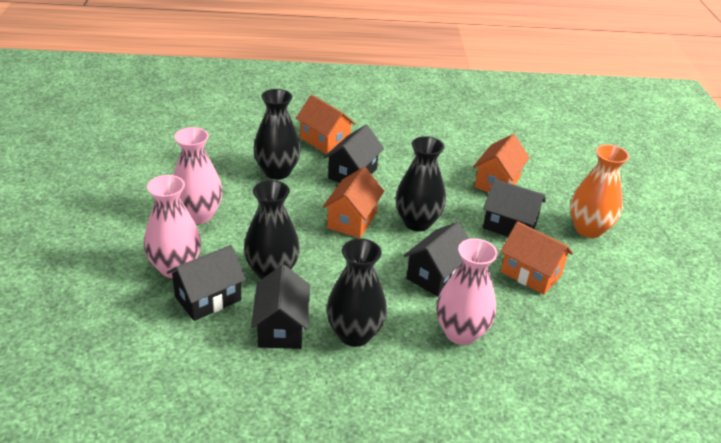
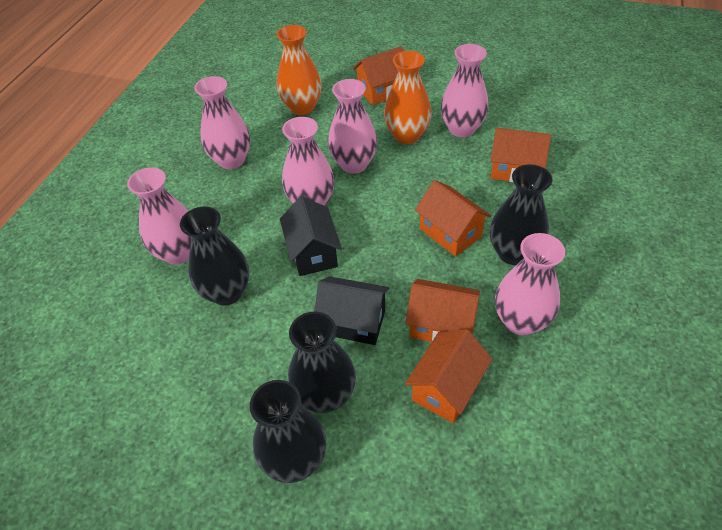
black house: [167,245,246,321] [251,265,310,349] [324,125,384,183] [403,222,469,297] [483,179,546,237] = 5 -> [280,196,342,276] [314,276,390,345] = 2
orange house: [296,95,356,155] [322,167,384,238] [473,134,530,192] [500,221,573,295] = 4 -> [353,46,404,105] [405,279,480,342] [405,329,492,423] [415,180,491,256] [490,128,551,182] = 5
orange vase: [570,145,629,238] = 1 -> [277,25,322,115] [384,51,432,144] = 2
pink vase: [144,175,201,278] [173,127,223,224] [436,238,498,345] = 3 -> [127,167,191,265] [194,76,250,169] [282,117,334,206] [328,79,377,174] [441,44,489,137] [495,233,565,336] = 6

